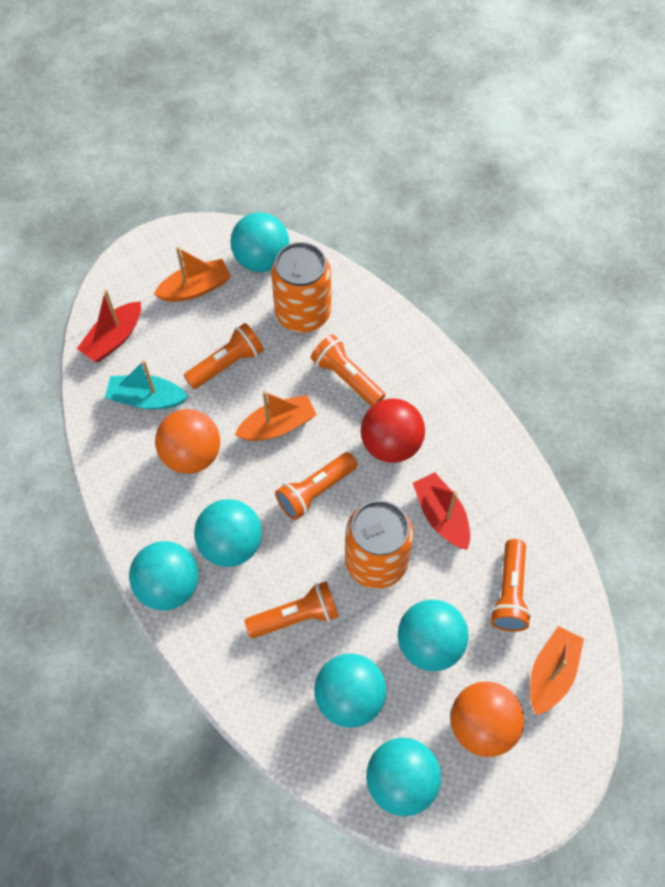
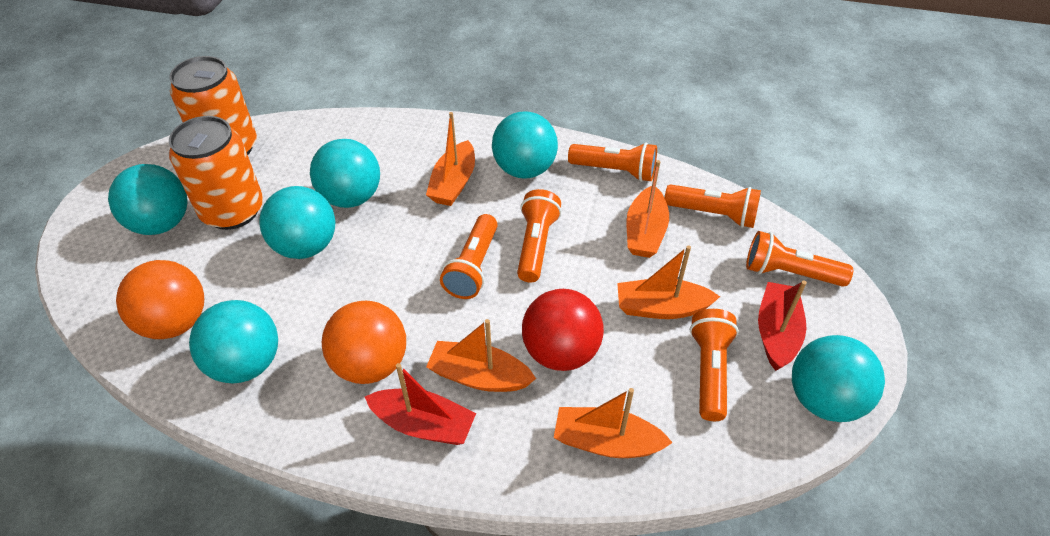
orange boat: [154,247,231,302] [235,391,317,441] [530,626,584,715] = 3 -> [426,112,475,206] [426,319,536,392] [554,388,673,458] [617,245,720,319] [626,160,669,258] = 5
orange flashlight: [184,323,264,389] [245,581,339,638] [275,452,357,520] [311,334,385,407] [490,539,532,632] = 5 -> [440,214,498,299] [517,189,562,283] [568,142,657,182] [665,185,761,228] [690,309,739,421] [746,231,853,287] = 6
turquoise boat: [105,360,189,410] = 1 -> none = 0

